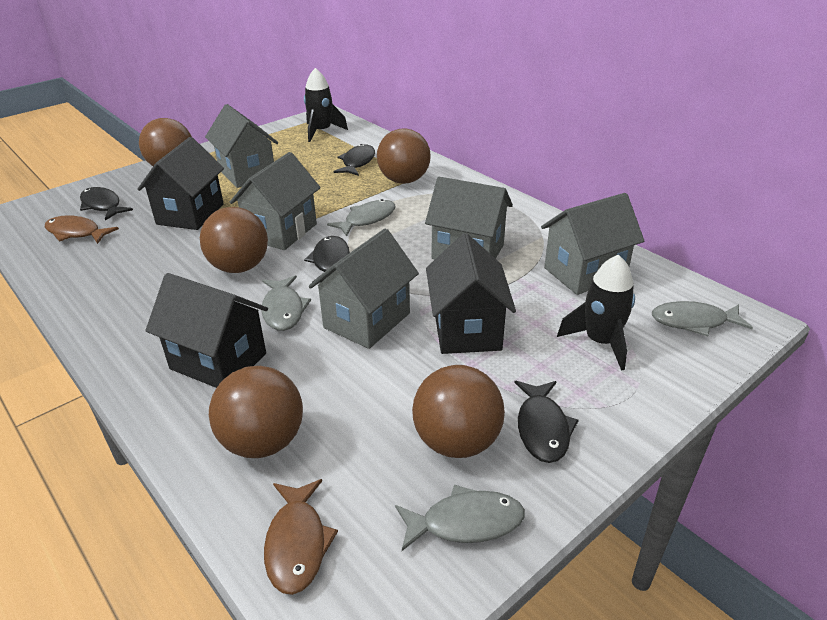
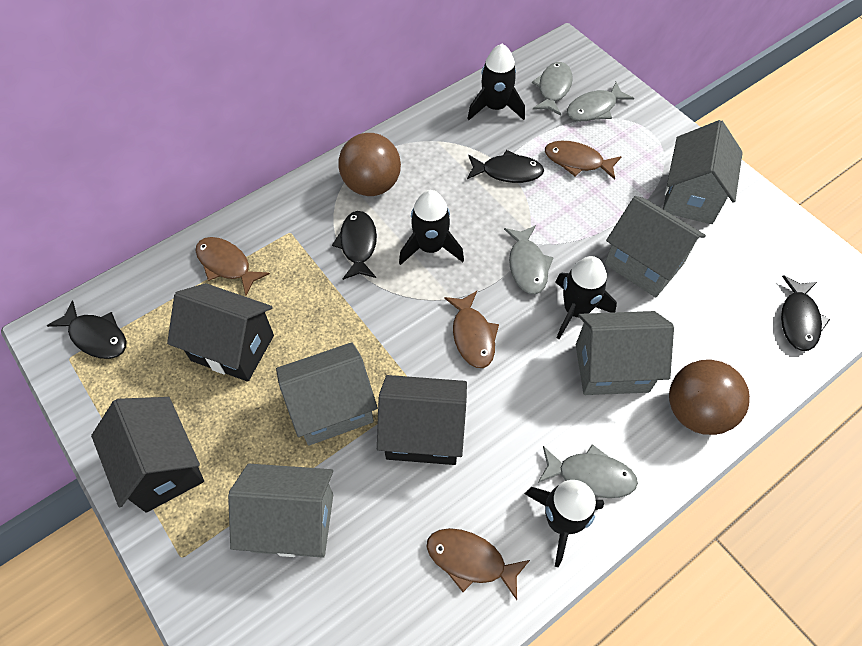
black rocket: [304,68,348,142] [557,254,635,371] = 2 -> [399,190,464,265] [467,44,525,120] [525,480,604,567] [555,256,617,339] = 4
brown ball: [139,118,192,166] [200,207,268,273] [209,366,303,458] [377,128,431,184] [412,365,505,458] = 5 -> [338,133,401,196] [669,359,750,435] = 2
brown fish: [45,215,119,244] [264,479,338,595] = 2 -> [196,237,270,296] [427,528,530,600] [444,291,499,368] [545,141,622,180] = 4

